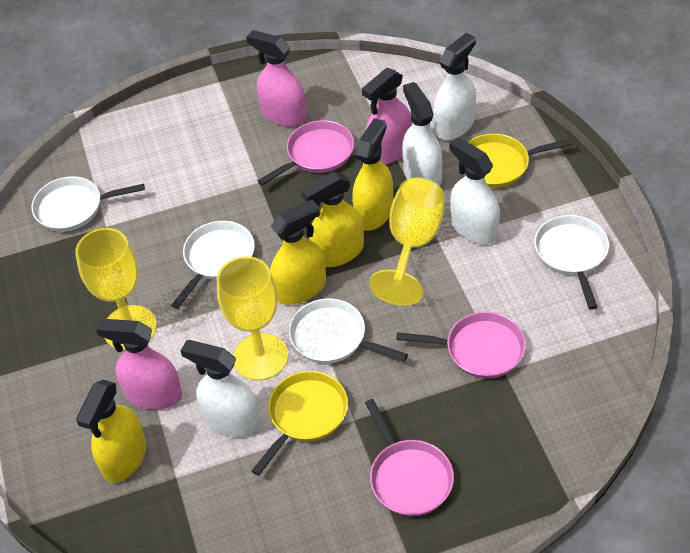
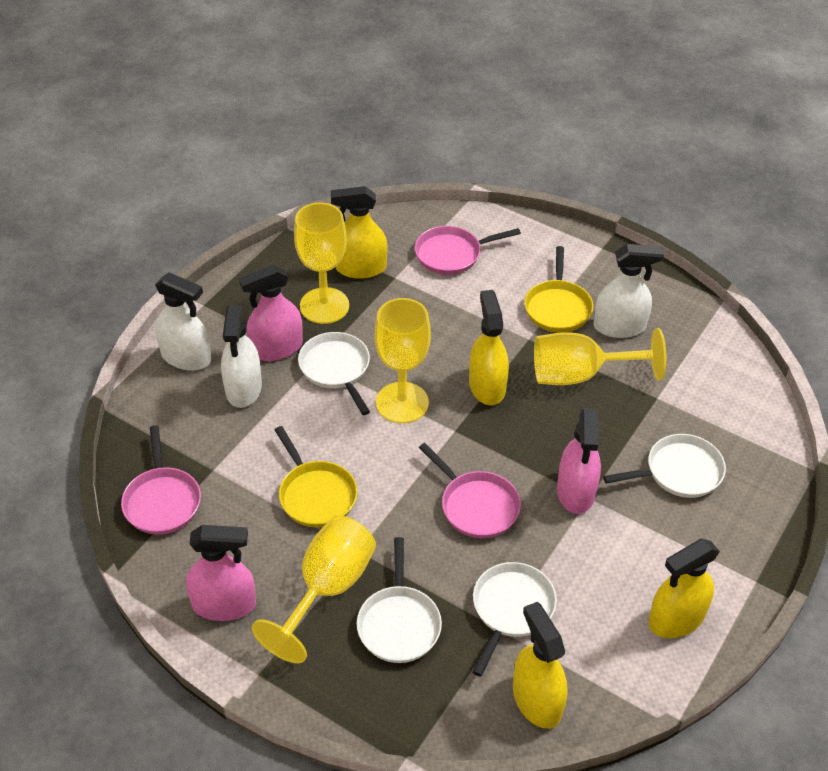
white spray bottle: [180,340,260,437] [402,82,442,186] [433,33,476,140] [449,137,500,244] = 4 -> [155,272,211,371] [221,305,262,408] [594,244,664,338] = 3
yellow goblet: [75,228,157,350] [217,256,288,381] [369,178,445,306] = 3 -> [252,515,376,663] [294,202,349,324] [375,298,431,423] [534,328,666,385] = 4

